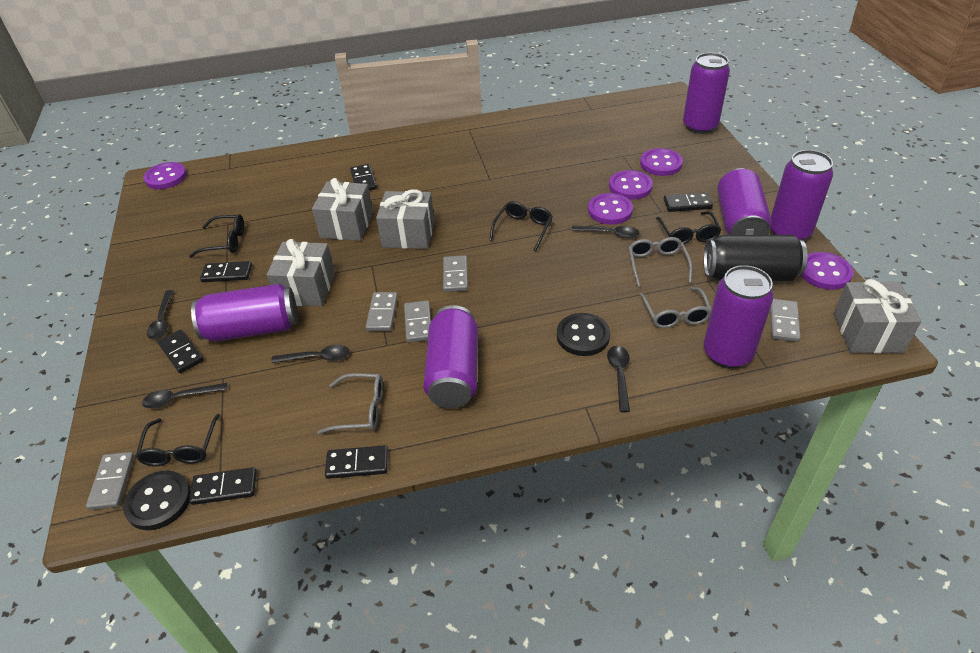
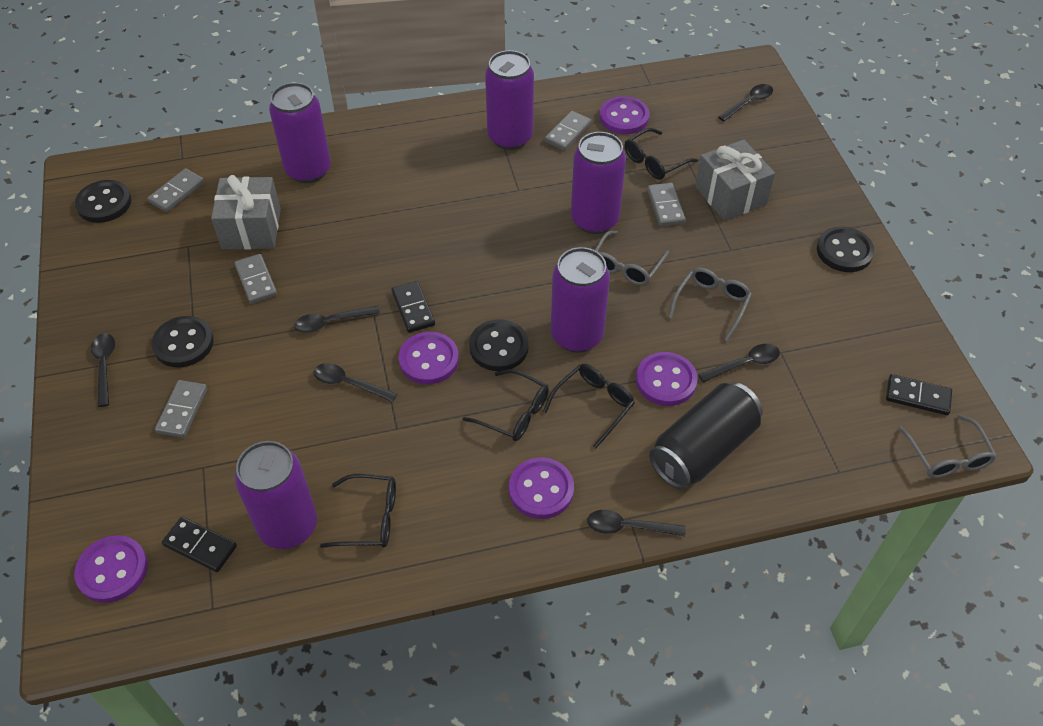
black button: [123,470,191,530] [557,313,610,356] = 2 -> [75,180,132,223] [152,316,214,367] [469,319,529,371] [817,226,875,272] = 4
black domino: [158,330,204,373] [189,467,257,505] [200,261,252,282] [325,445,388,479] [350,164,377,191] [664,192,713,212] = 6 -> [162,517,237,572] [391,281,435,333] [886,374,952,415] = 3
black spoon: [142,383,227,408] [147,290,174,339] [271,345,350,363] [571,225,639,238] [607,346,630,412] = 5 -> [91,333,115,407] [294,306,380,333] [313,363,397,402] [587,510,686,536] [698,344,780,383] [718,84,773,122] = 6
grey gift: [266,239,335,307] [312,178,373,241] [376,189,435,249] [833,279,921,353] = 4 -> [211,175,281,250] [695,139,775,221] = 2
purple can: [191,284,298,342] [423,305,478,408] [683,53,730,134] [704,265,774,369] [717,168,771,235] [770,150,833,240] = 6 -> [235,441,317,549] [269,82,331,183] [485,50,534,150] [551,247,610,353] [571,132,626,234] = 5

